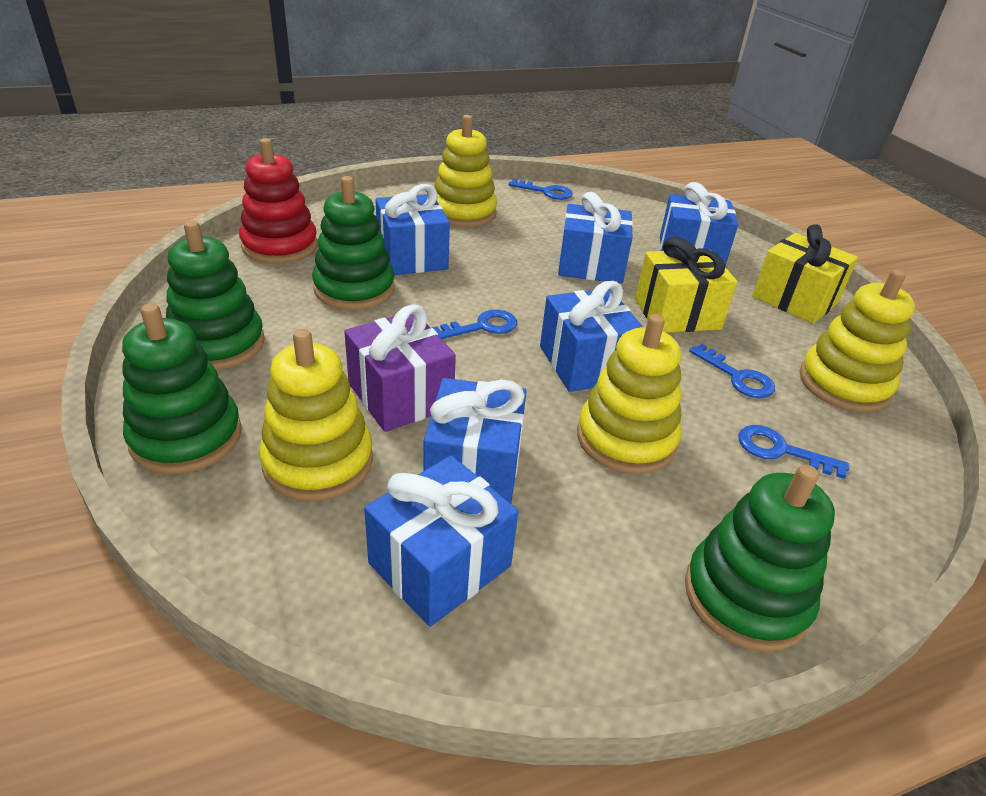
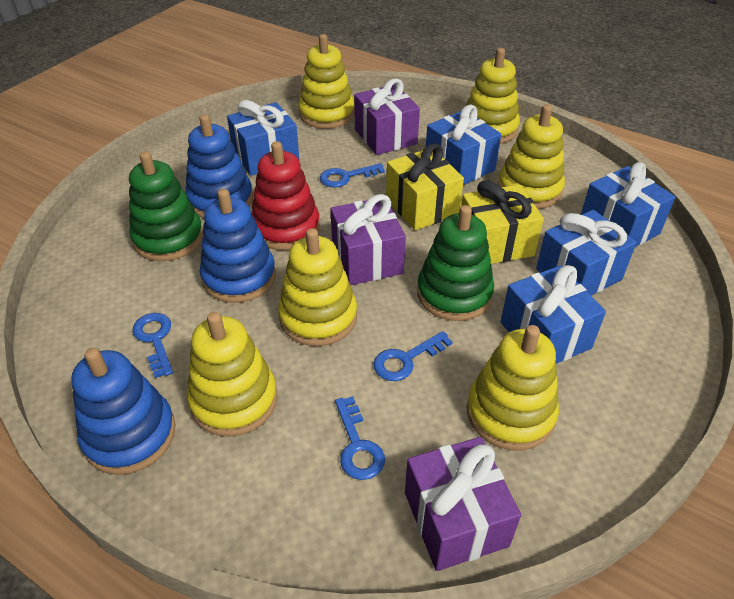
blue gift: [364,455,518,627] [375,184,450,275] [423,378,526,503] [540,281,643,392] [558,192,633,284] [660,182,738,265] = 6 -> [227,100,299,176] [426,105,501,185] [500,265,606,364] [536,210,637,295] [581,162,675,247] = 5
blue stacking toy: none = 0 -> [71,348,176,475] [185,114,253,218] [200,189,276,303] = 3
green stacking toy: [122,303,242,474] [166,221,265,370] [312,176,395,310] [685,465,835,652] = 4 -> [129,151,203,261] [417,205,494,321] = 2
purple gift: [344,304,456,432] = 1 -> [330,194,406,285] [354,78,420,155] [405,437,521,571] = 3
yellow stacking toy: [259,329,373,501] [435,115,497,227] [577,314,682,474] [799,269,915,412] = 4 -> [187,312,278,437] [278,228,357,346] [298,34,355,129] [466,48,520,144] [467,325,559,450] [498,105,565,209] = 6

